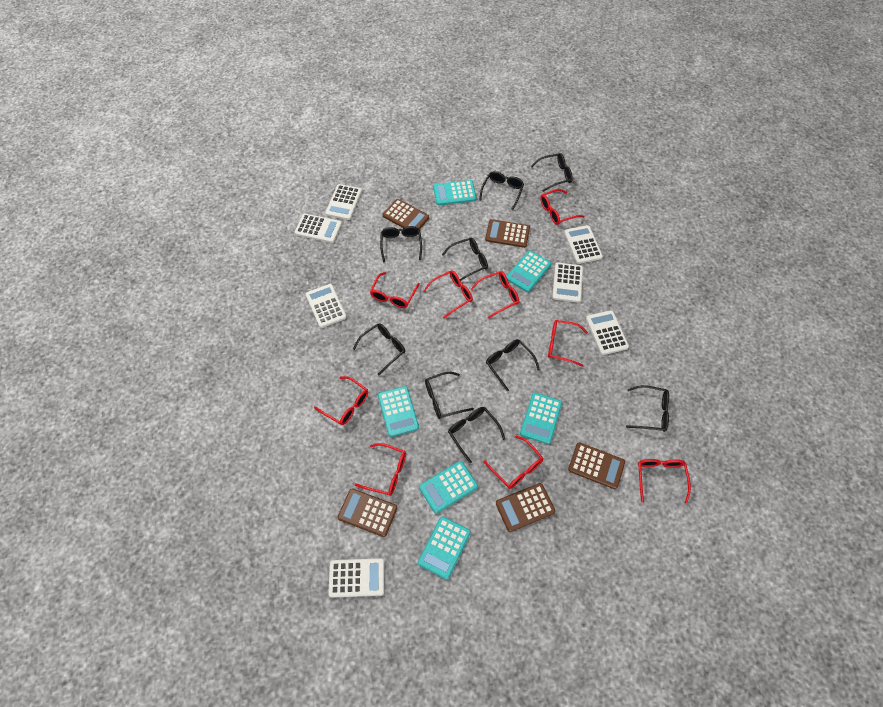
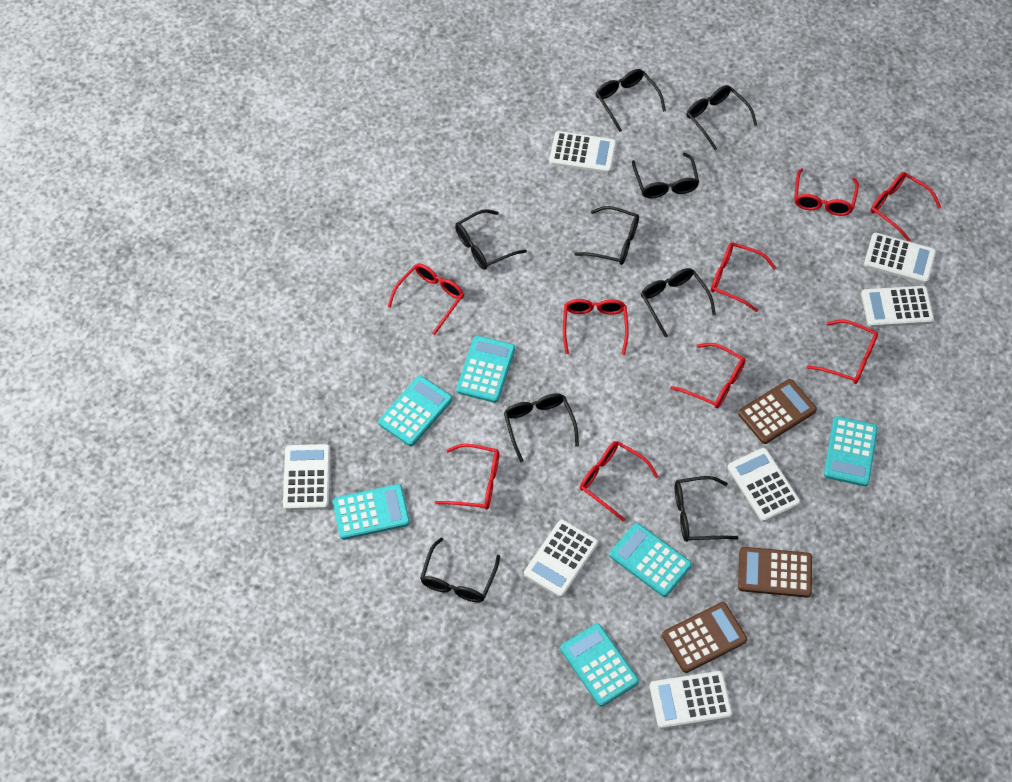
brown calculator: [338,489,397,537] [383,199,429,229] [485,219,530,248] [496,483,555,532] [568,442,625,489] = 5 -> [662,602,747,673] [738,379,817,444] [738,547,812,597] = 3

